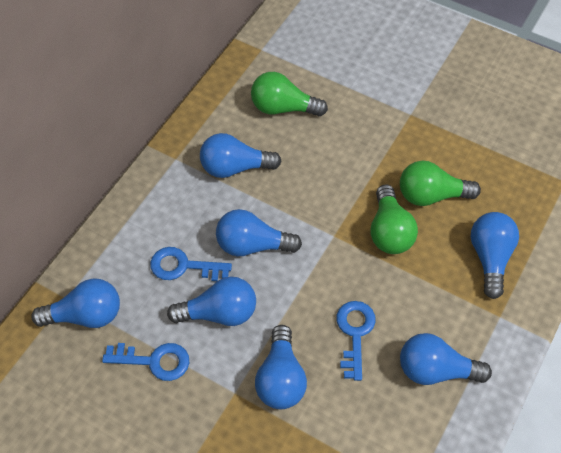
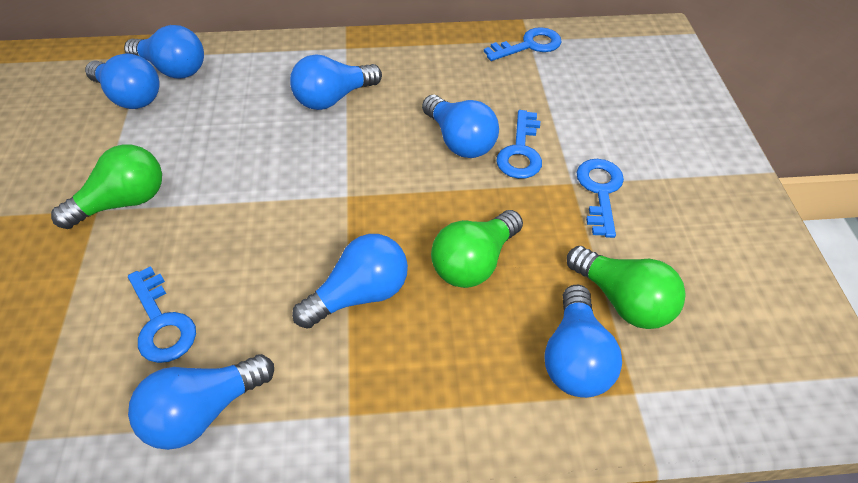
blue key: [102,343,189,381] [150,247,232,281] [336,301,376,381] = 3 -> [128,266,196,363] [484,27,562,61] [496,110,542,179] [577,159,624,238] = 4

